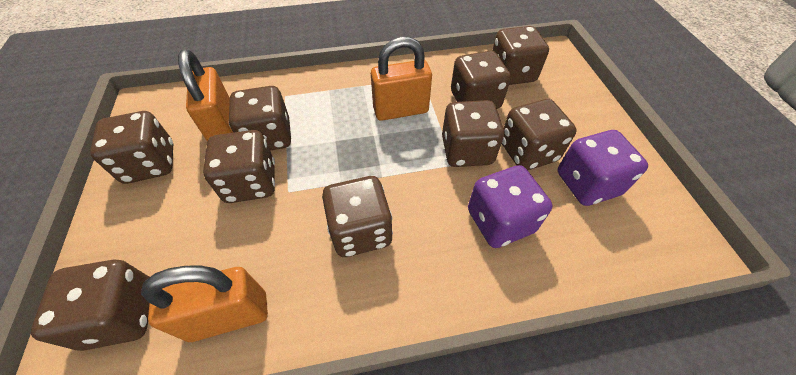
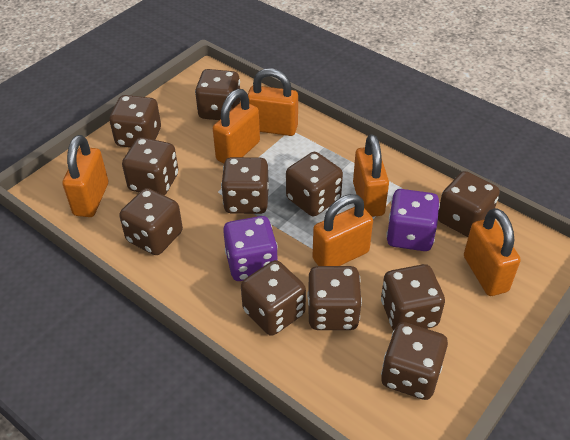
brown dice: [31,259,149,351] [90,111,173,184] [203,130,275,203] [229,86,291,151] [322,176,393,257] [442,100,504,167] [451,51,511,109] [492,26,549,85] [502,99,577,170] = 9 -> [109,95,161,148] [119,188,183,255] [122,137,178,196] [195,69,241,120] [221,157,269,214] [241,260,306,336] [286,152,343,216] [307,266,362,330] [381,264,445,330] [381,322,448,400] [438,171,500,237] = 11
orange padlock: [141,266,268,342] [178,49,233,141] [371,37,432,121] = 3 -> [62,135,108,217] [213,89,260,164] [248,68,298,136] [312,194,373,266] [353,134,389,217] [464,208,521,296] = 6

